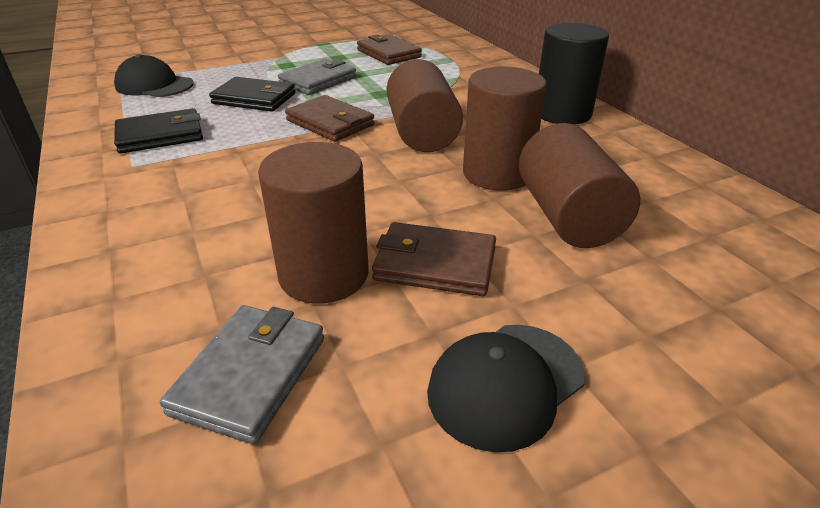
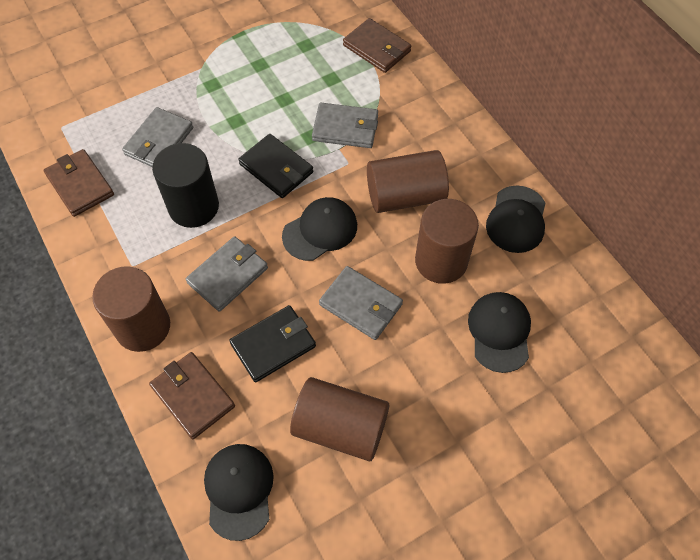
black cap: [114,54,193,97] [427,325,585,452] = 2 -> [204,444,274,541] [282,197,357,261] [468,292,531,373] [486,185,546,253] = 4
grey wallet: [160,305,324,444] [278,58,356,95] = 2 -> [122,107,193,167] [186,236,268,312] [312,103,378,148] [319,266,403,340] = 4

